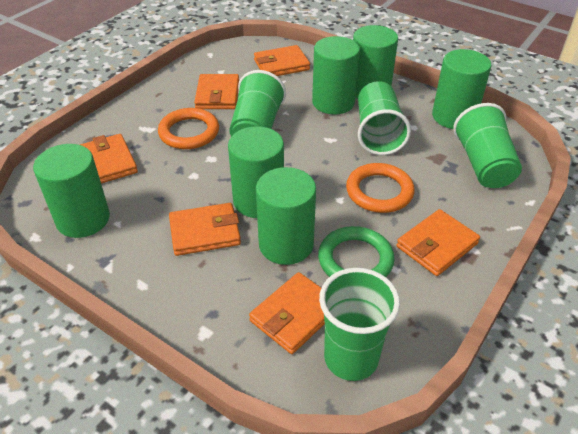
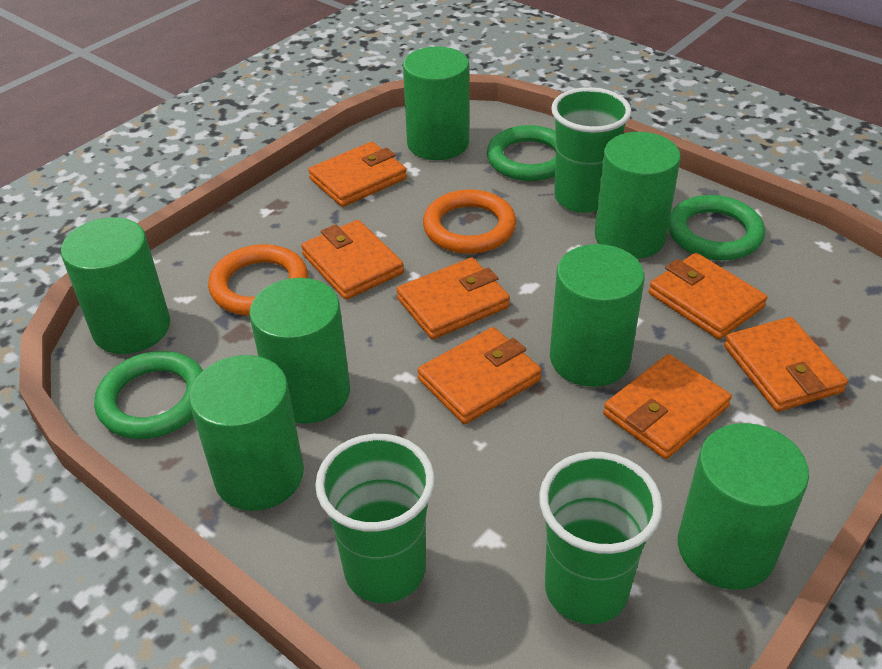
green cup: [229,70,286,136] [319,268,400,381] [358,81,411,155] [453,103,522,188] = 4 -> [315,434,435,603] [539,452,663,624] [551,87,631,213] = 3
green cylinder: [33,144,110,238] [228,126,284,218] [256,167,316,265] [312,36,360,114] [353,25,398,99] [432,49,491,129] = 6 -> [61,217,170,354] [189,355,304,511] [249,278,350,424] [403,46,469,160] [550,244,645,387] [595,132,681,259] [678,423,809,590] = 7
green ring: [318,226,395,277] = 1 -> [94,351,203,439] [487,125,556,181] [668,195,765,261] = 3
orange wallet: [80,134,138,183] [169,203,241,256] [194,74,239,109] [249,272,325,354] [254,45,310,76] [397,209,480,276] = 6 -> [301,220,404,300] [308,142,407,207] [396,258,510,339] [417,327,542,424] [603,354,732,459] [649,253,767,339] [724,317,848,412] = 7

